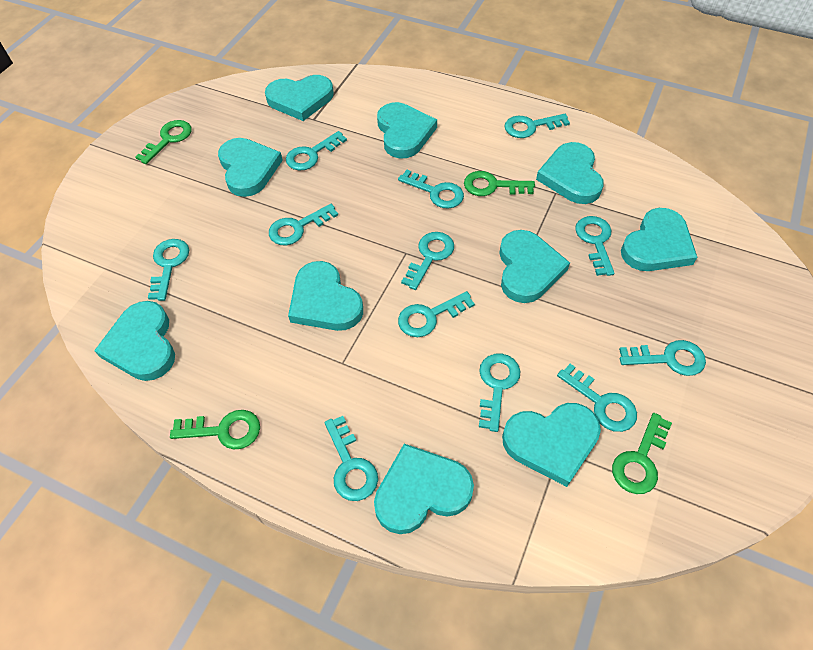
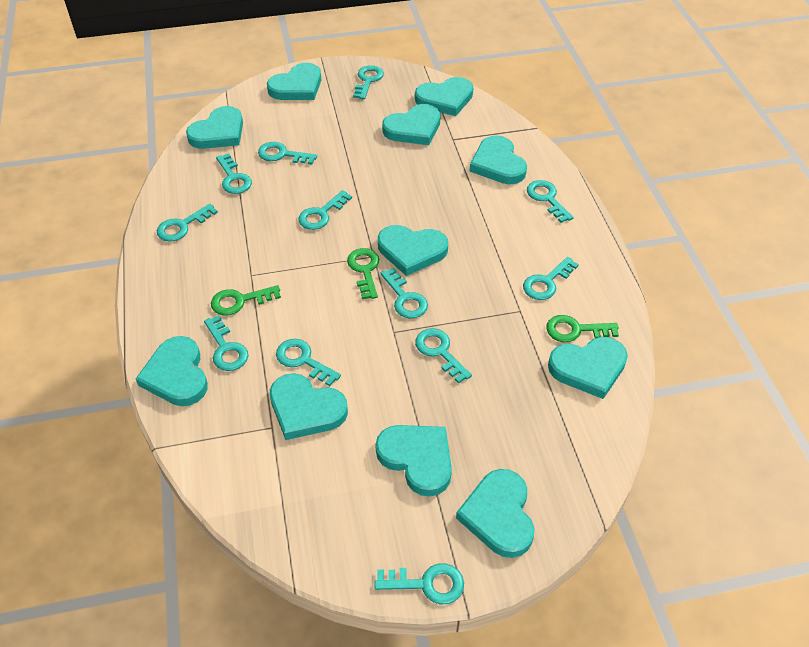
green key: [135,120,192,164] [170,410,260,449] [464,171,535,196] [612,413,672,494] = 4 -> [211,285,281,316] [347,248,379,299] [546,315,619,342] = 3
turquoise heart: [94,301,175,381] [218,138,283,197] [265,75,334,121] [288,261,363,331] [374,444,474,534] [377,102,437,158] [499,230,570,303] [502,403,601,487] [536,142,604,204] [621,208,697,271] = 10 -> [136,336,208,406] [186,106,243,149] [267,63,321,100] [270,373,348,440] [375,425,452,497] [378,225,448,276] [382,104,441,145] [415,77,474,116] [456,469,534,558] [469,135,527,184] [548,337,628,399] = 11

